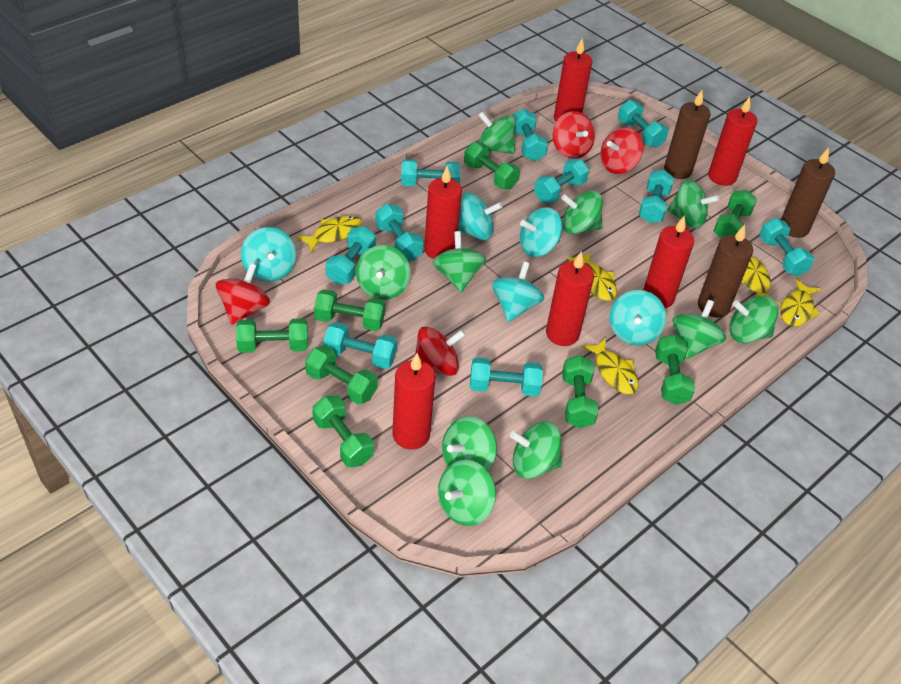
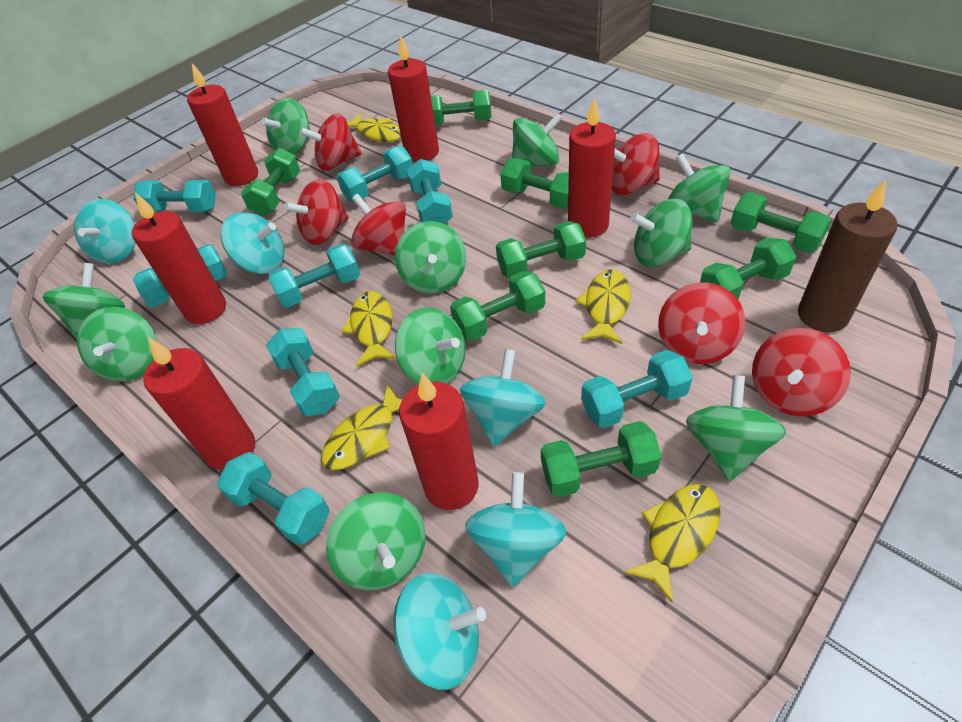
brown candle: [664,90,711,179] [698,224,753,318] [781,148,835,238] = 3 -> [798,180,897,332] = 1
red spinning top: [215,263,270,325] [415,326,466,376] [553,111,595,159] [600,128,643,174] = 4 -> [284,179,349,245] [300,113,362,171] [351,194,406,255] [612,133,660,195] [658,282,745,364] [752,328,851,416] = 6
turquoise dumbbell: [323,322,397,369] [326,226,376,284] [375,204,423,261] [401,159,461,186] [470,357,543,396] [512,109,548,161] [534,159,589,203] [618,100,668,148] [639,170,674,223] [760,218,814,276] = 10 -> [133,180,216,213] [133,244,227,307] [217,452,330,545] [266,328,340,416] [268,244,360,308] [337,145,413,202] [407,159,453,224] [581,350,693,428] = 8

